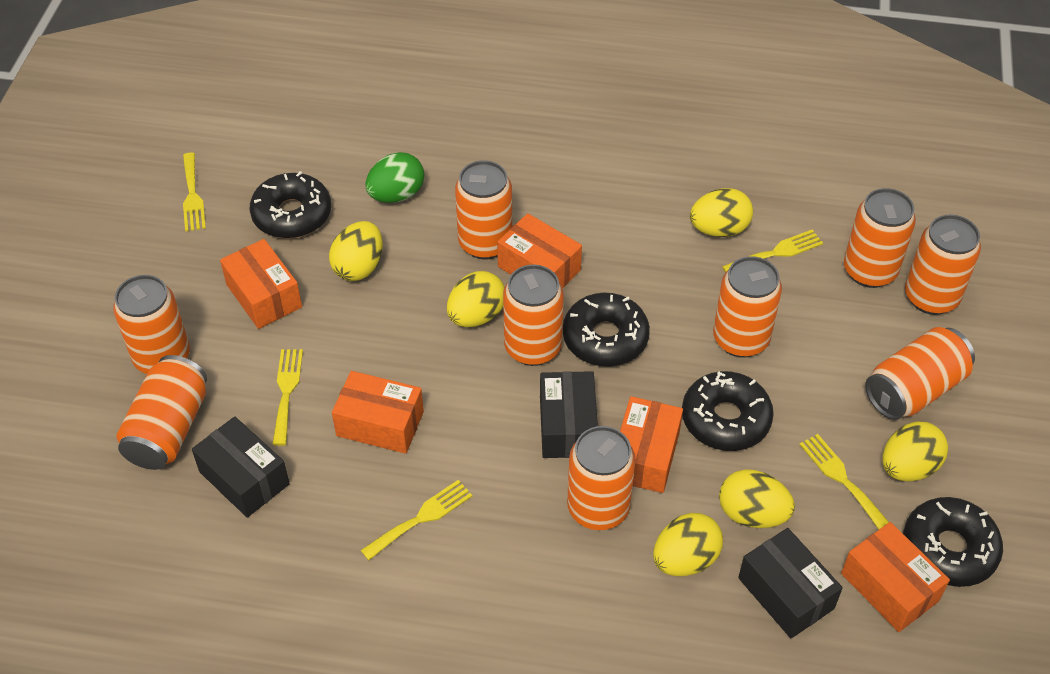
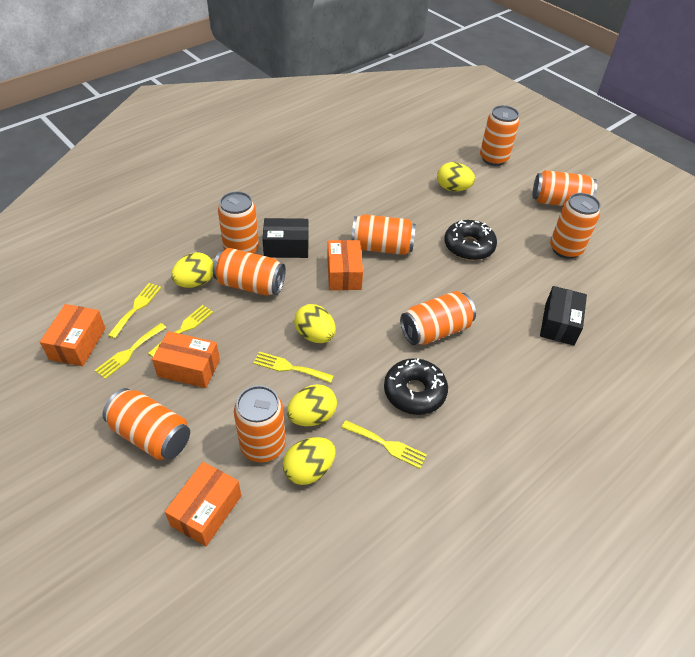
black box: [192,416,290,518] [540,371,598,458] [738,528,843,638] = 3 -> [262,218,309,258] [540,286,587,346] = 2
black donut: [250,171,331,239] [563,293,650,367] [682,371,774,451] [903,497,1003,587] = 4 -> [384,358,448,415] [444,220,497,260] = 2
green egg: [365,152,424,203] = 1 -> none = 0
orange box: [220,239,302,329] [332,371,424,454] [497,213,582,288] [620,396,683,493] [841,522,950,632] = 5 -> [40,304,106,366] [152,331,220,388] [165,462,241,546] [327,240,363,290] = 4
yellow egg: [329,221,383,281] [447,271,504,327] [653,513,723,576] [690,188,753,237] [719,469,795,528] [882,421,948,481] = 6 -> [171,252,214,288] [283,437,336,485] [287,384,337,426] [294,304,336,343] [437,162,475,191] = 5

